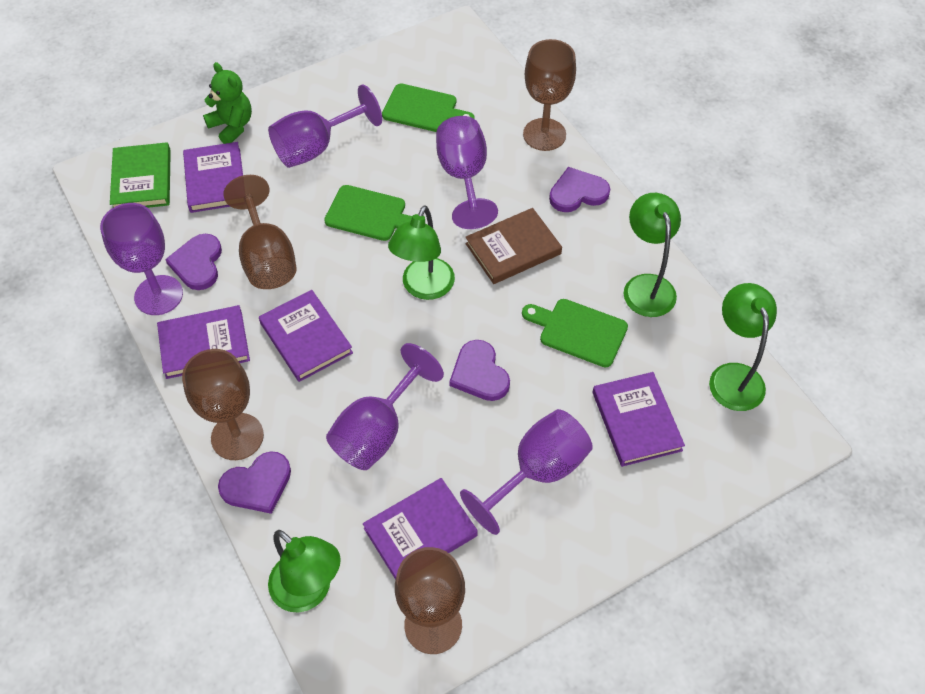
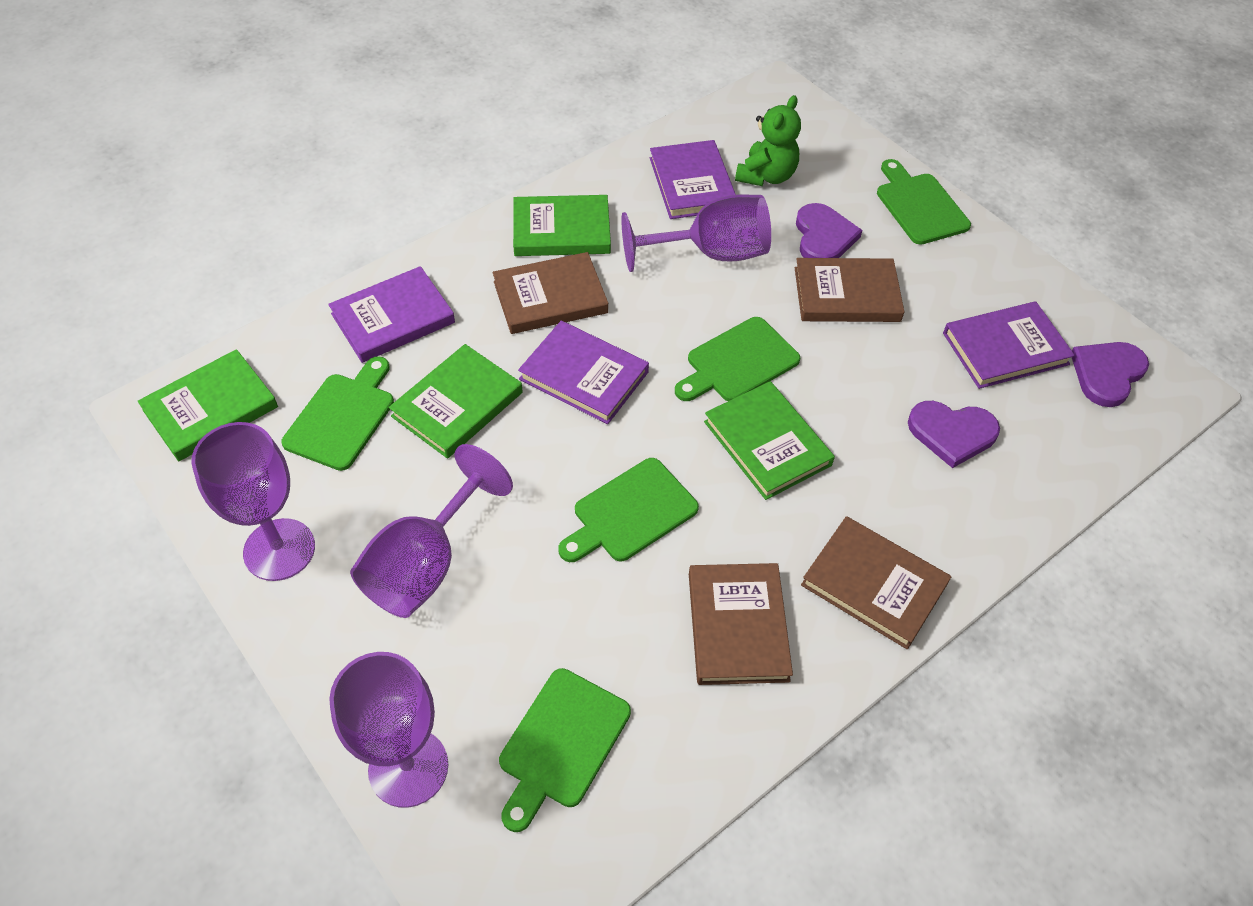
brown book: [465,208,562,284] = 1 -> [493,252,608,334] [689,563,793,685] [795,258,905,322] [801,516,951,649] = 4
brown goblet: [182,349,264,460] [223,175,297,289] [395,547,465,654] [523,39,576,151] = 4 -> none = 0
green book: [110,142,171,208] = 1 -> [138,349,278,461] [389,344,523,459] [513,195,611,256] [704,381,835,500] = 4
green cutting board: [324,185,412,241] [382,84,475,132] [522,299,628,367] = 3 -> [281,356,394,471] [499,668,631,832] [558,458,699,562] [675,317,800,401] [877,159,971,245] = 5
green lamp: [268,530,341,612] [388,205,455,300] [624,193,681,317] [709,283,777,411] = 4 -> none = 0
purple book: [157,305,250,379] [183,142,243,213] [259,290,353,382] [363,478,478,580] [592,372,685,467] = 5 -> [328,266,455,363] [518,321,649,424] [650,140,736,219] [943,301,1075,389] = 4
purple goblet: [100,203,183,315] [268,84,382,168] [326,343,444,470] [436,116,498,229] [460,409,593,535] = 5 -> [191,422,315,581] [329,652,448,808] [350,444,513,618] [621,195,771,272] = 4
purple heart: [165,234,222,290] [218,451,291,514] [449,340,510,401] [549,167,610,212] = 4 -> [796,203,862,258] [908,401,1000,468] [1072,342,1149,407] = 3

